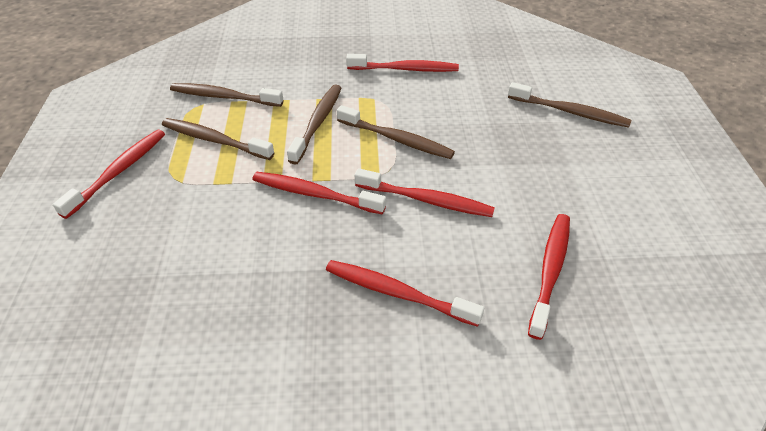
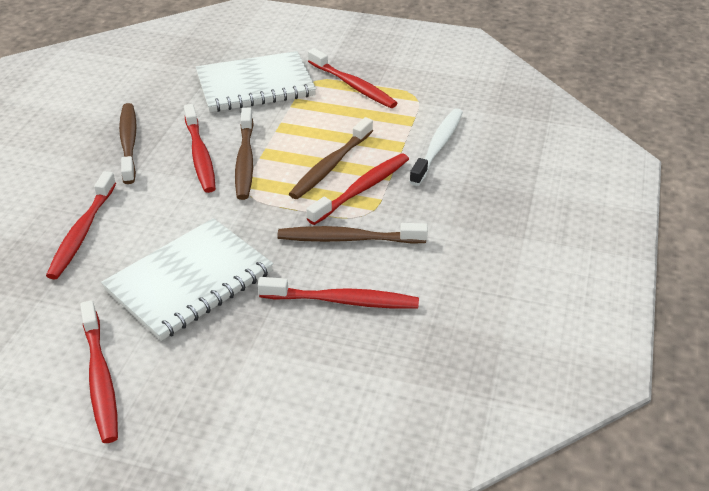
brown toothbrush: [162,118,274,160] [170,83,283,107] [287,85,341,164] [337,105,455,159] [508,82,631,128] = 5 -> [119,103,137,184] [235,108,254,200] [278,223,428,244] [289,117,373,199] = 4
white notebook: none = 0 -> [101,218,273,341] [196,51,316,112] = 2
white toothbrush: none = 0 -> [409,108,463,186] = 1

